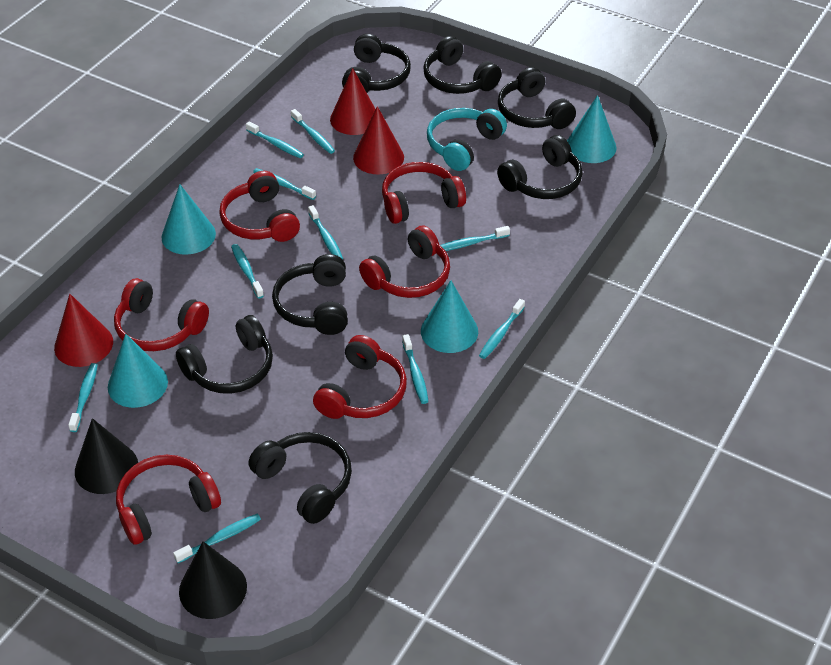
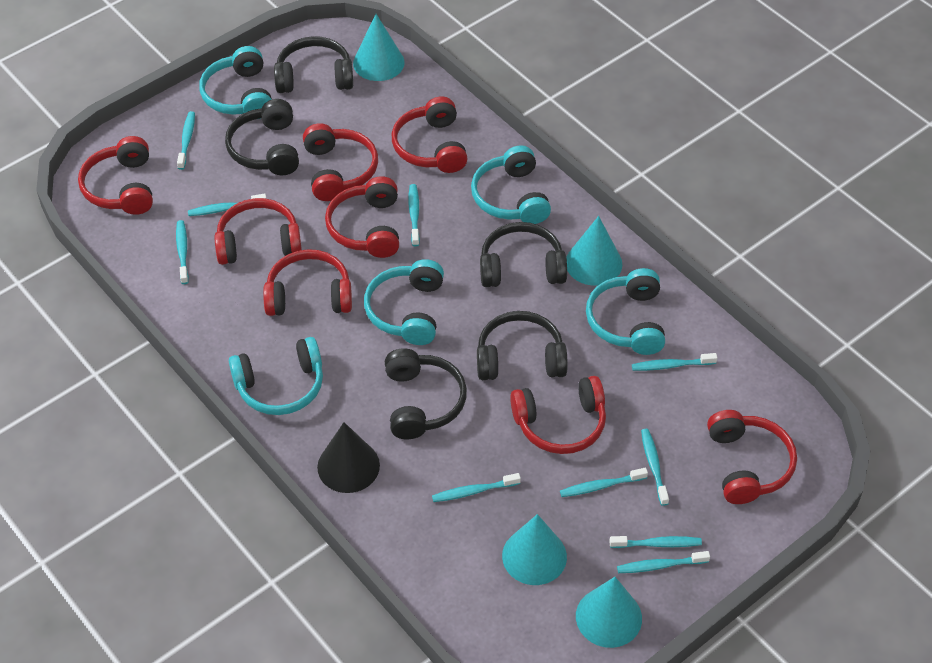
black cone: [75,418,138,494] [179,541,247,619] = 2 -> [317,422,380,493] = 1
black headphones: [176,315,273,394] [248,432,352,524] [272,254,348,335] [342,34,411,93] [423,36,502,94] [497,135,582,199] [498,67,576,129] = 7 -> [225,99,299,175] [274,36,353,93] [385,348,467,439] [477,311,568,380] [480,222,567,287] = 5
red cone: [54,294,113,367] [330,68,376,135] [353,106,404,174] = 3 -> none = 0
red headphones: [114,278,209,351] [116,455,221,545] [219,171,300,242] [313,335,407,419] [359,226,450,298] [382,162,466,224] = 6 -> [78,136,153,215] [214,198,302,265] [263,249,352,316] [303,123,378,201] [325,176,399,258] [392,97,468,173] [510,376,606,454] [707,410,797,504] = 8
turquoise headphones: [427,108,507,171] = 1 -> [199,46,272,119] [229,337,323,415] [364,259,444,345] [471,145,551,224] [586,268,665,355] = 5

